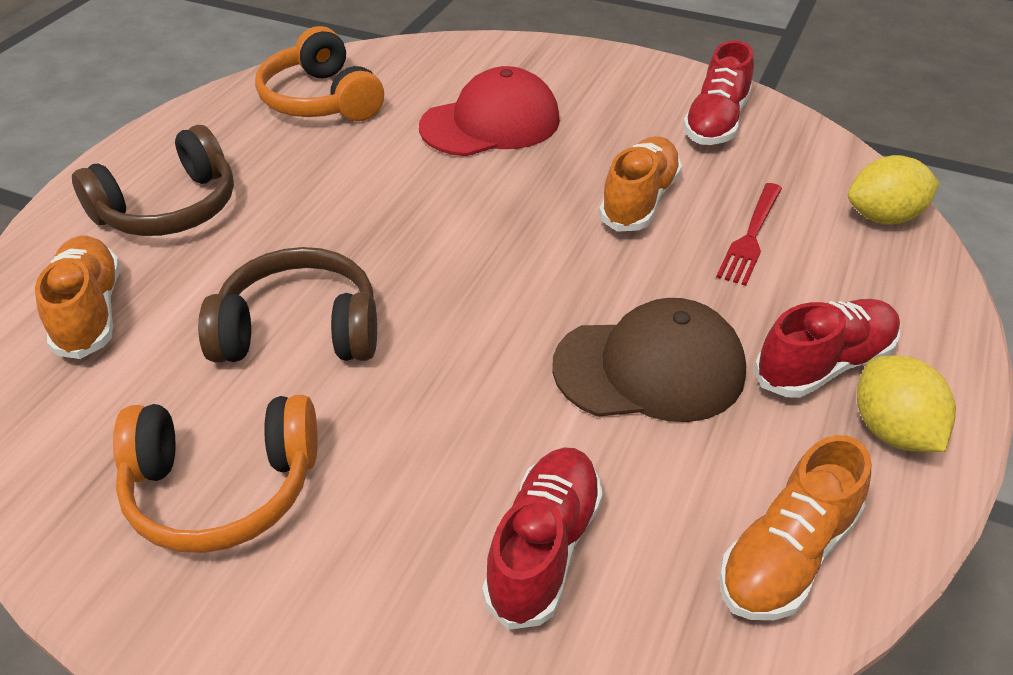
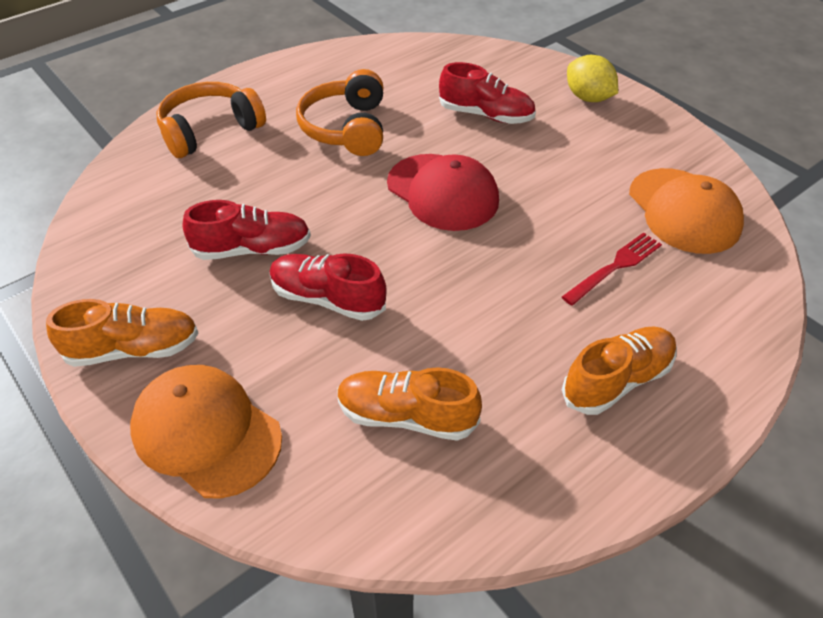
brown cap: [552,298,746,422] = 1 -> none = 0
brown headphones: [72,125,234,236] [198,247,377,363] = 2 -> none = 0
orange cap: none = 0 -> [130,365,282,498] [629,168,744,254] = 2
yellow lemon: [848,155,940,225] [857,355,956,452] = 2 -> [567,55,618,102] = 1

